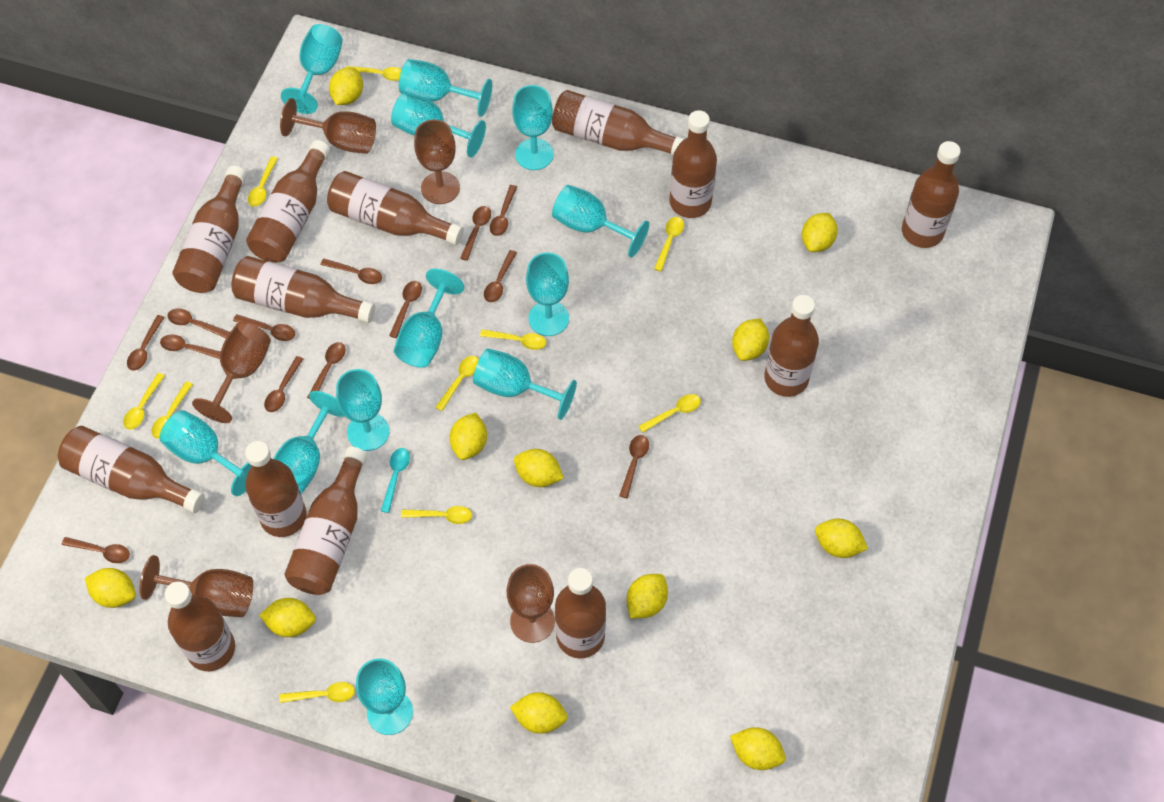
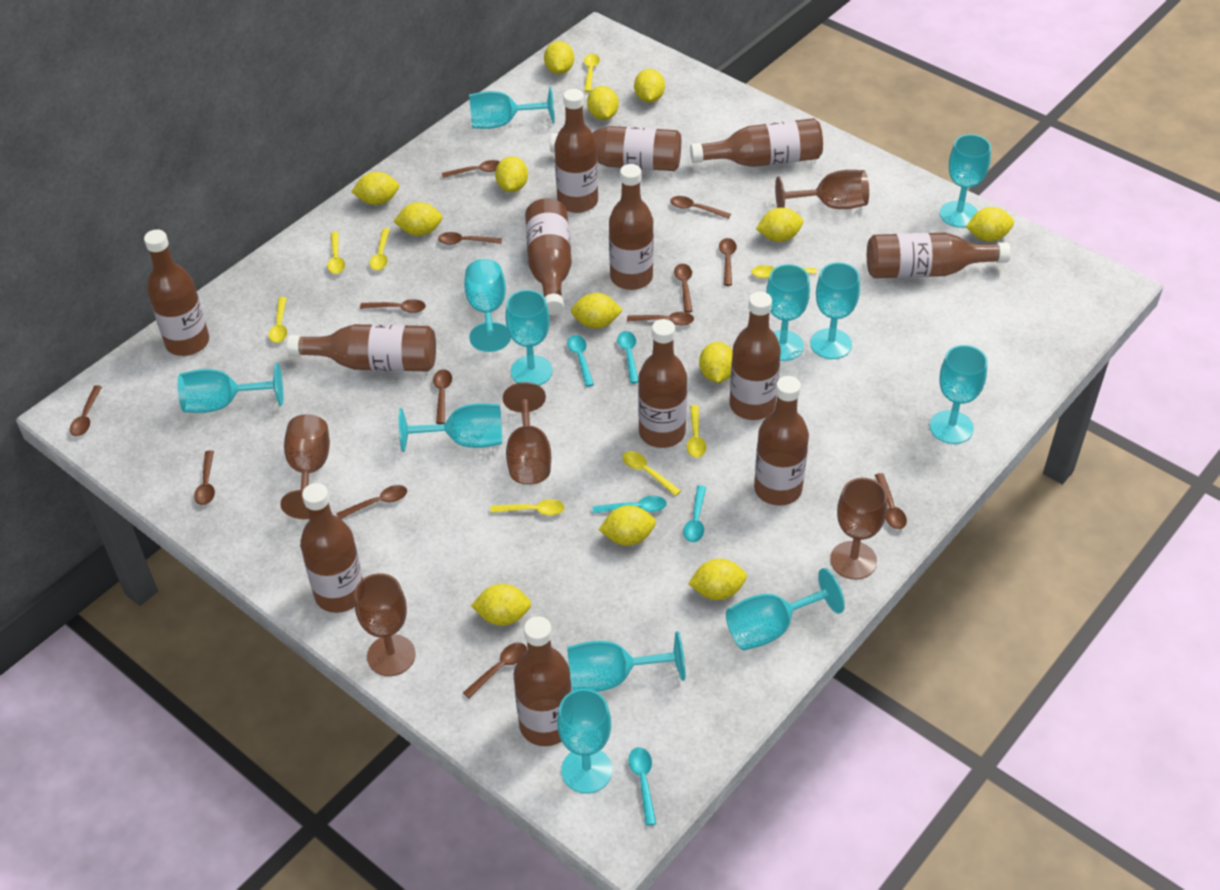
turquoise spoon: [381,448,410,513] = 1 -> [567,335,594,387] [593,496,667,514] [617,331,639,383] [628,747,656,826] [683,485,706,542] = 5
yellow lemon: [85,568,136,608] [259,598,316,637] [329,68,363,105] [450,412,487,460] [510,692,568,734] [514,449,564,487] [627,574,668,619] [730,727,786,770] [732,318,769,361] [802,213,838,252] [815,519,868,558] = 11 -> [352,172,399,205] [394,202,443,236] [471,584,531,626] [495,156,528,192] [544,41,574,74] [571,293,623,329] [587,86,619,120] [599,505,656,546] [634,69,665,103] [688,559,747,600] [699,342,733,383] [756,208,803,242] [966,207,1014,241] = 13
yellow spoon: [123,373,165,430] [151,381,193,439] [248,156,278,207] [279,682,355,703] [346,66,402,81] [401,506,472,524] [435,356,479,411] [480,329,546,350] [639,394,701,433] [654,217,684,271] = 10 -> [269,297,287,343] [327,232,345,274] [370,228,390,271] [491,499,565,516] [584,54,600,92] [622,451,681,496] [686,405,706,458] [752,265,817,278] = 8

